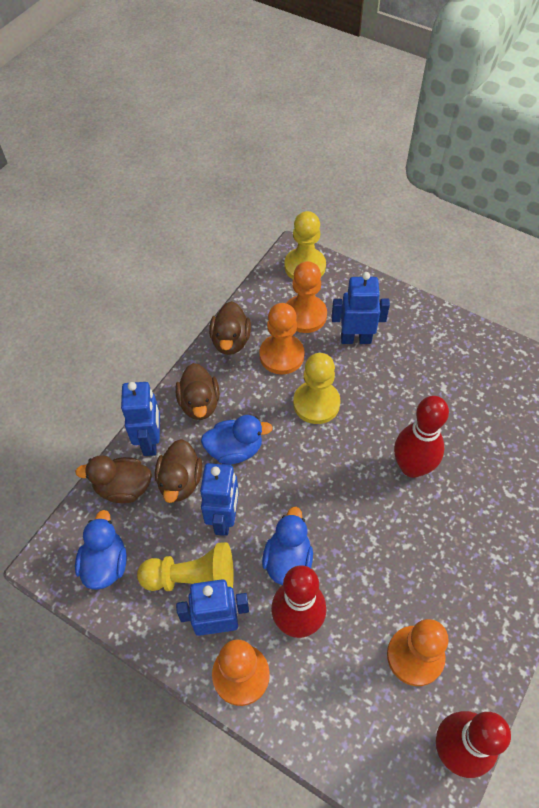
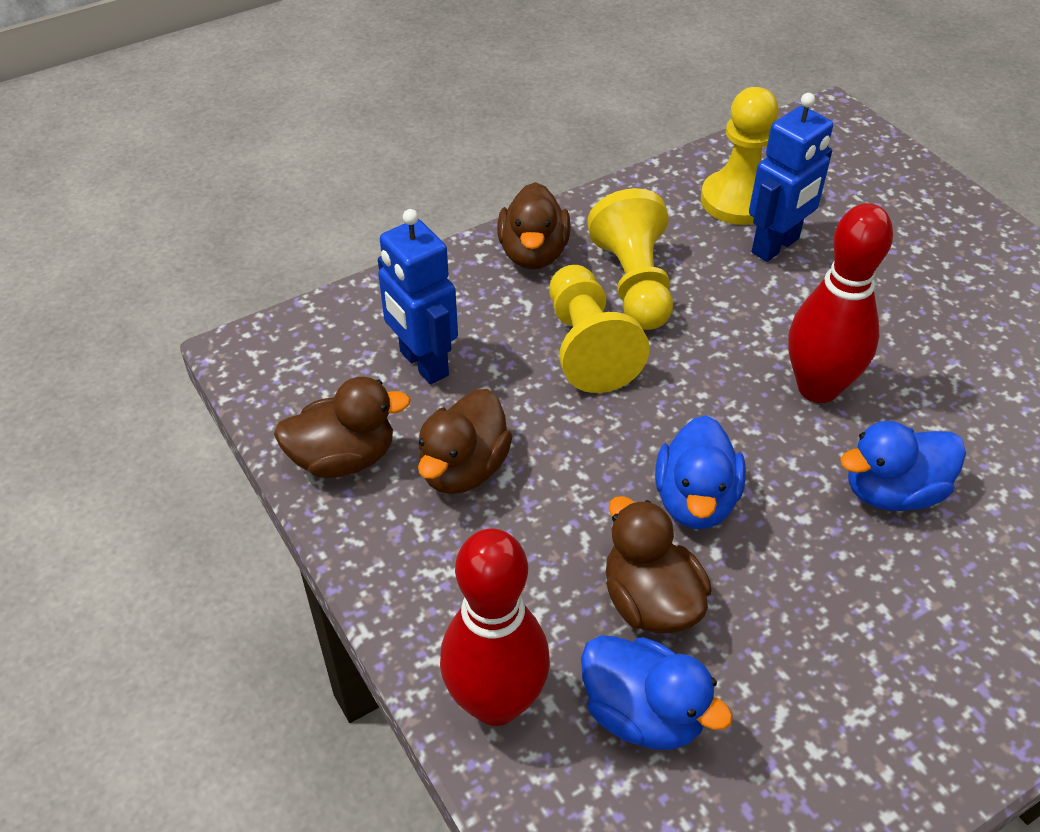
blue robot: [121,382,160,456] [176,579,249,636] [200,463,239,536] [332,272,390,344] = 4 -> [378,209,458,384] [749,93,833,262] = 2
orange pawn: [212,639,270,706] [259,303,305,374] [286,261,327,333] [387,619,449,686] = 4 -> none = 0
red bowling pin: [271,565,326,638] [394,396,449,478] [436,711,511,778] = 3 -> [440,529,550,726] [788,203,893,403] = 2

